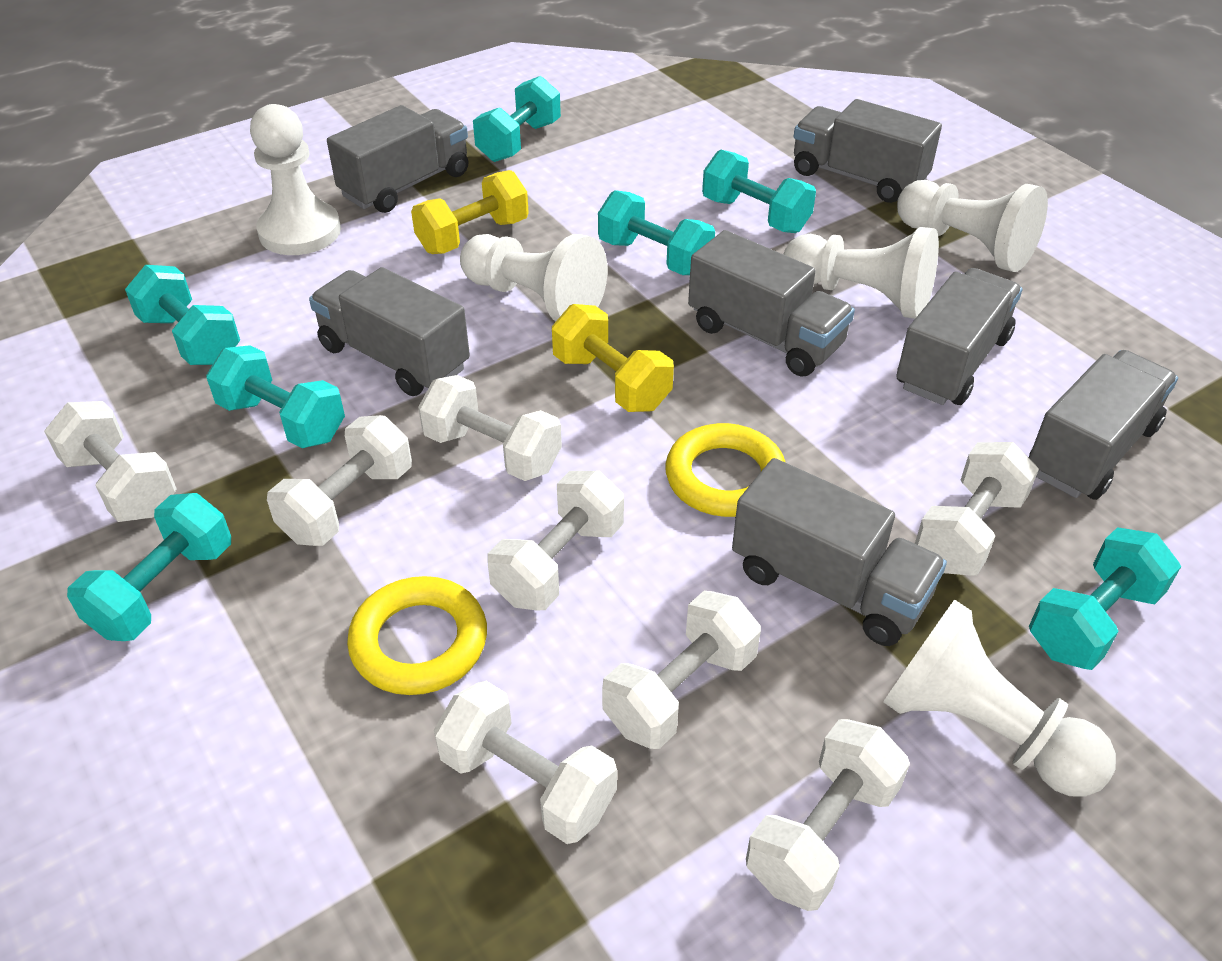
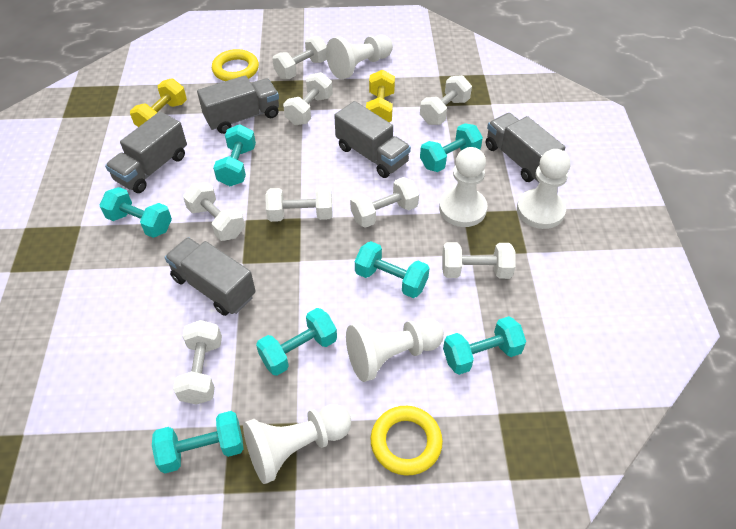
grey truck: [309,267,470,396] [327,105,468,213] [688,230,855,377] [732,458,947,646] [793,99,942,203] [896,268,1023,405] [1029,350,1178,500] = 7 -> [105,112,187,193] [165,237,256,316] [197,75,279,134] [334,101,411,178] [486,113,565,182] = 5

